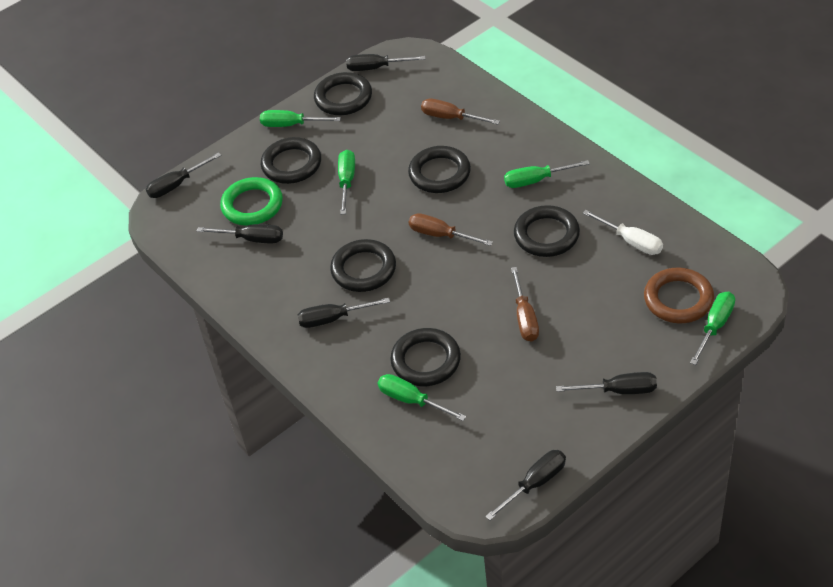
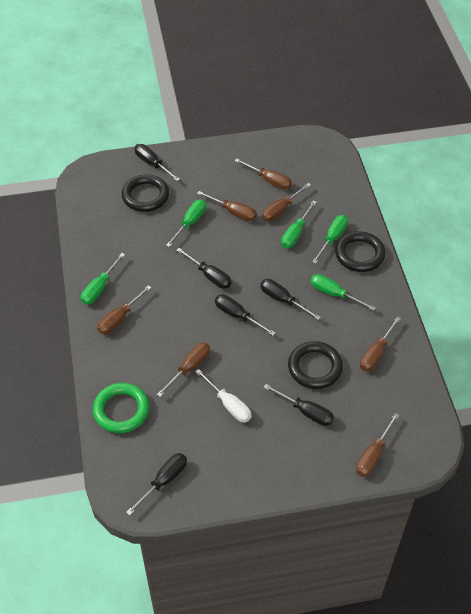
black ring: [261,137,321,184] [314,72,372,115] [330,239,396,292] [390,328,461,386] [408,146,471,193] [514,205,580,257] = 6 -> [121,175,169,212] [288,341,343,389] [335,231,386,272] = 3
brown ring: [644,268,714,323] = 1 -> none = 0
brown screwdriver: [409,213,493,246] [421,99,500,125] [511,267,539,341] = 3 -> [97,285,152,334] [157,343,210,397] [197,191,257,221] [235,159,292,190] [262,183,311,222] [356,413,399,477] [360,317,401,371] = 7

